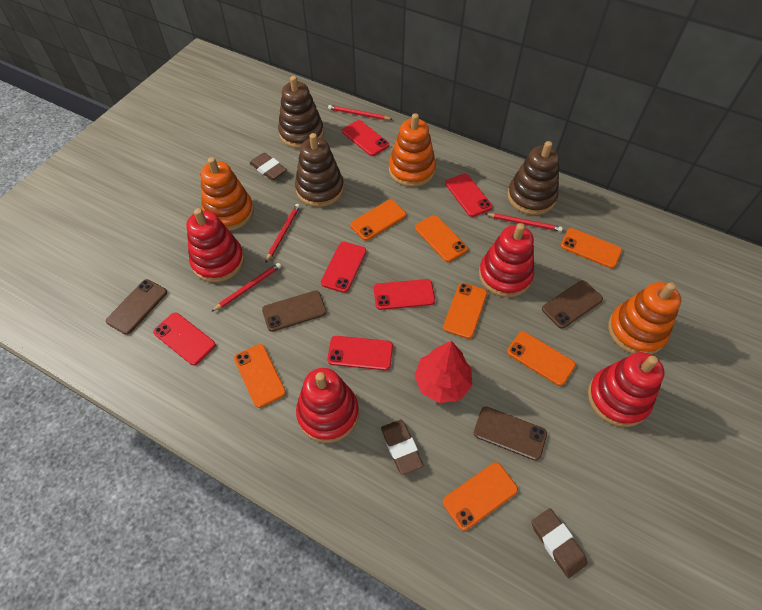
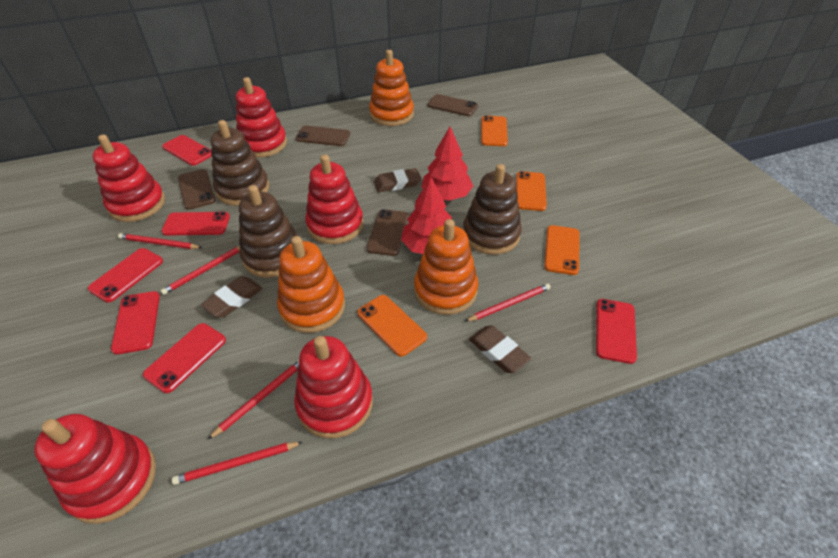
orange phone: [234,344,286,408] [350,200,406,241] [415,215,468,262] [443,283,487,339] [443,462,518,531] [507,331,576,386] [560,228,622,268] = 7 -> [357,295,427,357] [481,115,508,146] [516,171,547,211] [544,225,580,275] = 4
red pencil: [211,263,281,312] [265,204,300,263] [328,105,392,120] [486,213,563,232] = 4 -> [118,233,202,249] [161,246,240,295] [172,442,303,485] [208,360,299,439] [465,284,551,322] = 5
red stacking toy: [187,208,244,282] [296,368,359,443] [479,223,534,297] [588,352,664,427] = 4 -> [34,414,156,524] [92,134,165,222] [236,77,287,158] [294,336,373,438] [305,155,364,244] = 5
red tree: [414,341,472,403] = 1 -> [401,177,452,254] [422,127,473,201] = 2

